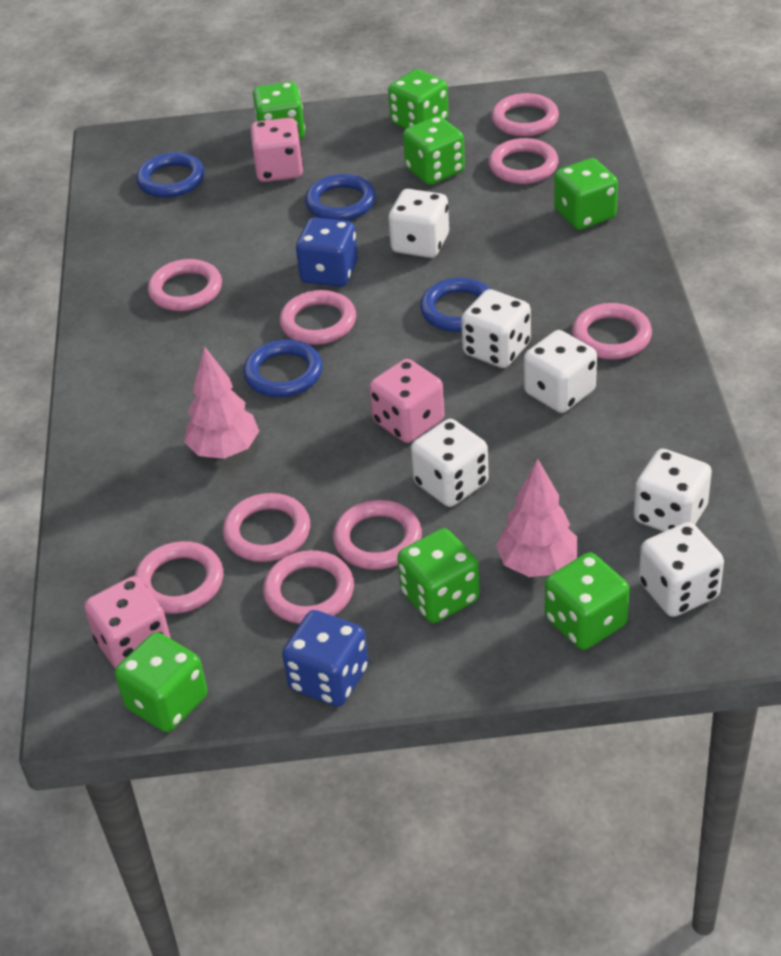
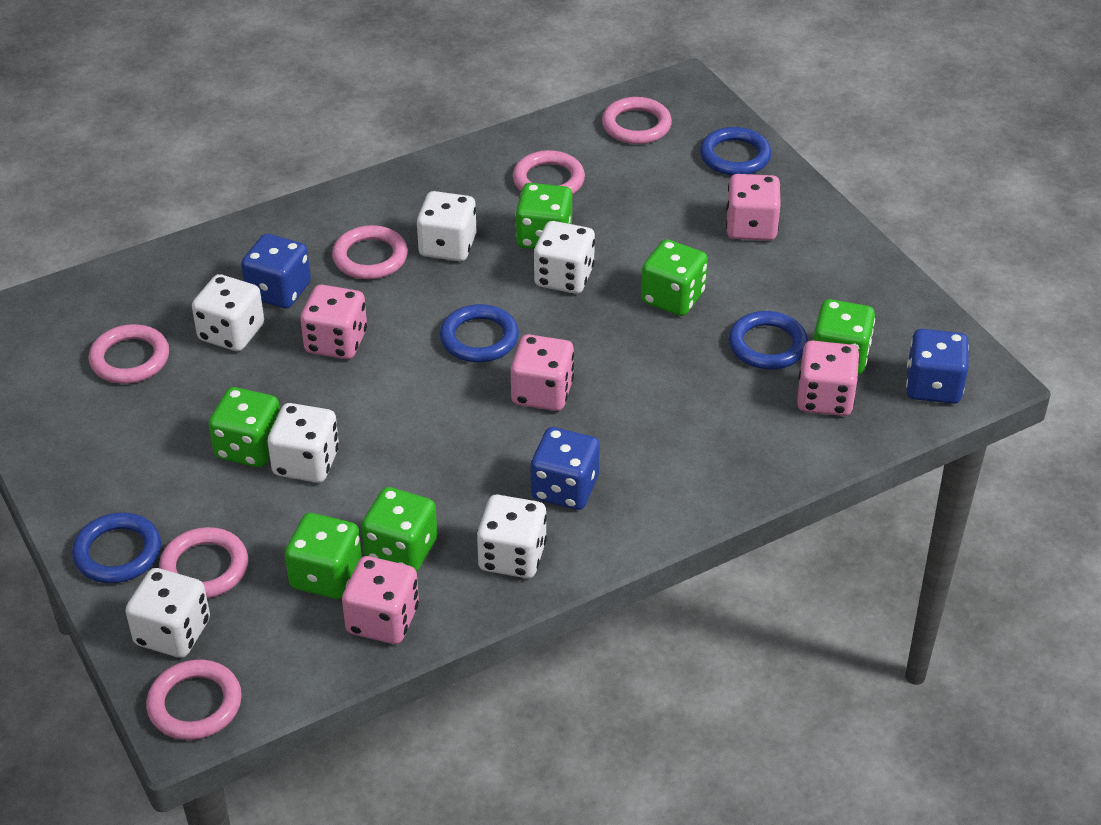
blue dice: [282,610,369,707] [296,218,358,287] = 2 -> [241,234,311,309] [531,427,600,510] [906,329,969,404] = 3
green dice: [115,632,208,732] [253,82,305,140] [388,69,449,129] [397,528,480,623] [403,116,465,185] [545,552,630,650] [554,158,618,230] = 7 -> [209,387,280,467] [285,513,362,599] [361,487,437,572] [515,183,572,249] [641,239,708,316] [813,299,875,375] = 6
pink dice: [84,576,171,669] [250,118,303,182] [369,359,445,443] = 3 -> [300,285,367,359] [342,556,419,644] [511,334,574,411] [726,174,781,241] [797,340,860,416] = 5
pink ring: [134,541,223,614] [148,259,222,311] [223,493,310,562] [263,550,354,624] [280,290,356,345] [333,500,422,570] [489,138,558,184] [492,93,559,136] [572,303,652,360] = 9 -> [89,324,169,384] [146,659,242,740] [159,527,248,598] [332,225,408,279] [513,150,585,194] [602,97,672,144] = 6
pink tree: [184,347,259,459] [496,459,577,577] = 2 -> none = 0

